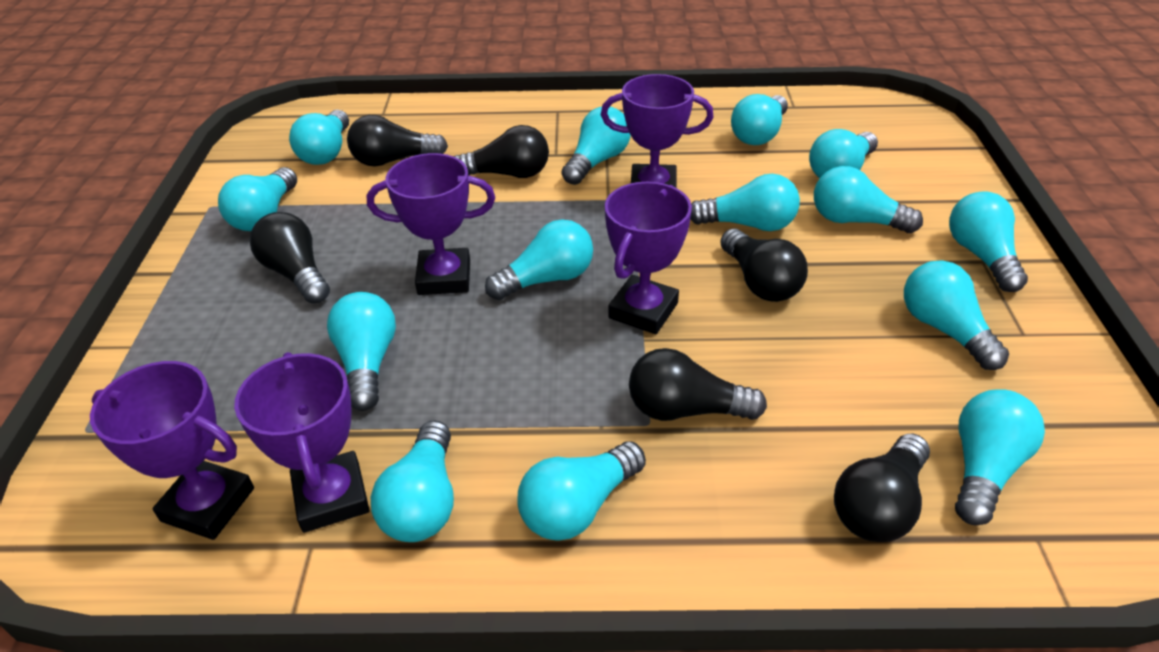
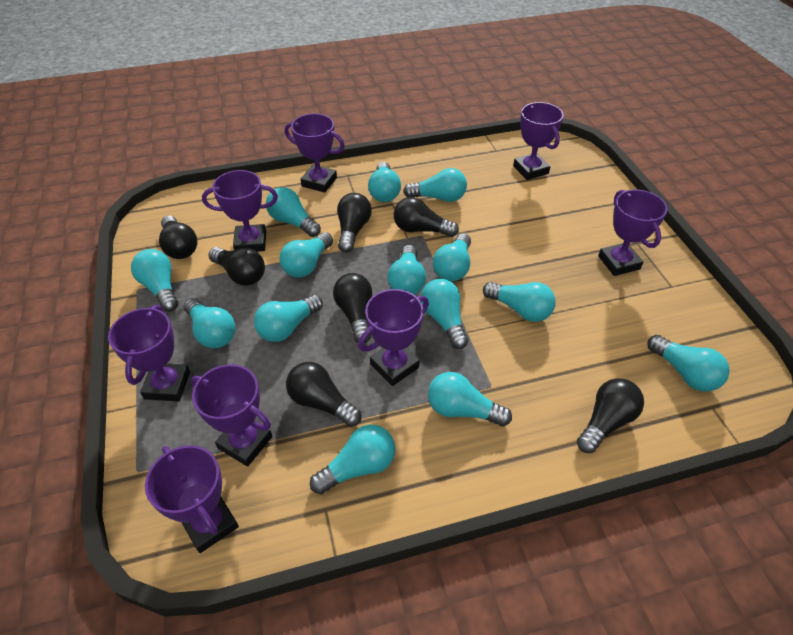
black light bulb: [250,212,330,304] [347,115,448,167] [454,125,549,178] [629,348,767,421] [720,229,808,302] [834,434,930,542] = 6 -> [159,216,198,259] [208,247,265,286] [286,362,362,427] [333,273,372,344] [337,193,372,253] [394,197,459,237] [577,378,644,453] = 7
purple trophy: [90,361,254,540] [234,352,369,533] [367,153,495,295] [601,74,714,188] [605,182,692,334] = 5 -> [108,305,190,401] [145,445,239,553] [191,364,272,467] [202,170,278,252] [285,113,345,193] [358,289,429,386] [513,102,564,180] [598,190,667,276] = 8

